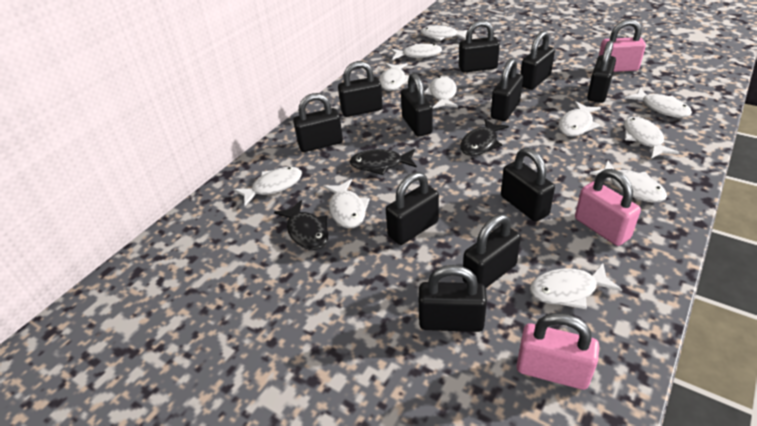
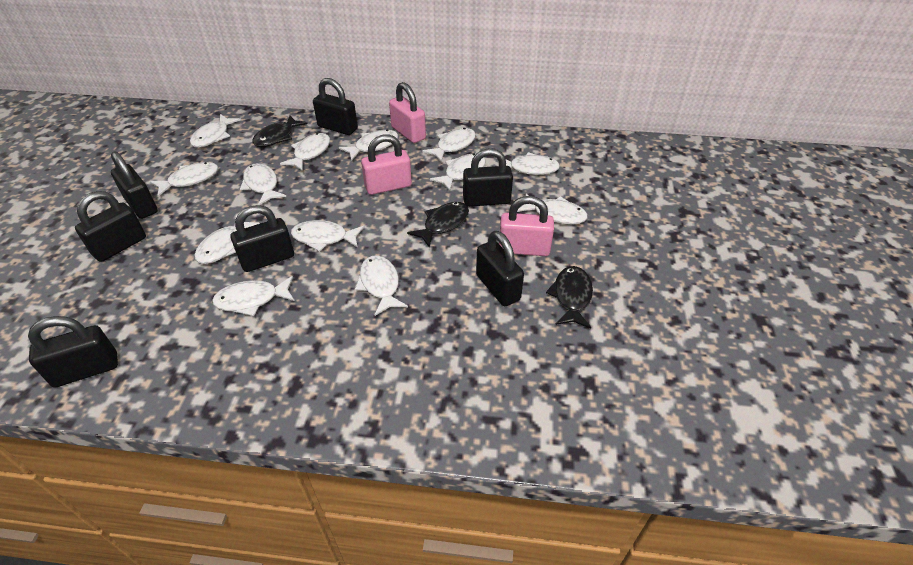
black padlock: [293,93,343,152] [338,61,383,117] [386,172,439,245] [401,73,433,137] [419,265,487,332] [459,20,500,73] [462,214,521,288] [491,58,523,121] [501,148,555,222] [521,31,555,90] [587,41,616,103] = 11 -> [28,316,118,387] [75,191,146,262] [111,151,158,219] [230,205,294,272] [313,78,358,135] [463,148,513,207] [476,231,524,306] = 7
white fish: [233,167,302,206] [323,179,370,228] [379,63,409,91] [391,44,442,60] [421,25,467,41] [424,76,458,109] [530,263,622,309] [558,101,601,137] [590,161,667,203] [624,117,679,158] [625,88,692,118] = 11 -> [150,162,218,197] [190,114,241,148] [194,215,260,264] [212,276,295,316] [240,163,286,205] [280,133,330,171] [291,220,364,252] [339,129,398,161] [355,255,408,316] [422,128,476,162] [430,153,486,191] [506,152,560,175] [517,194,588,225] = 13

